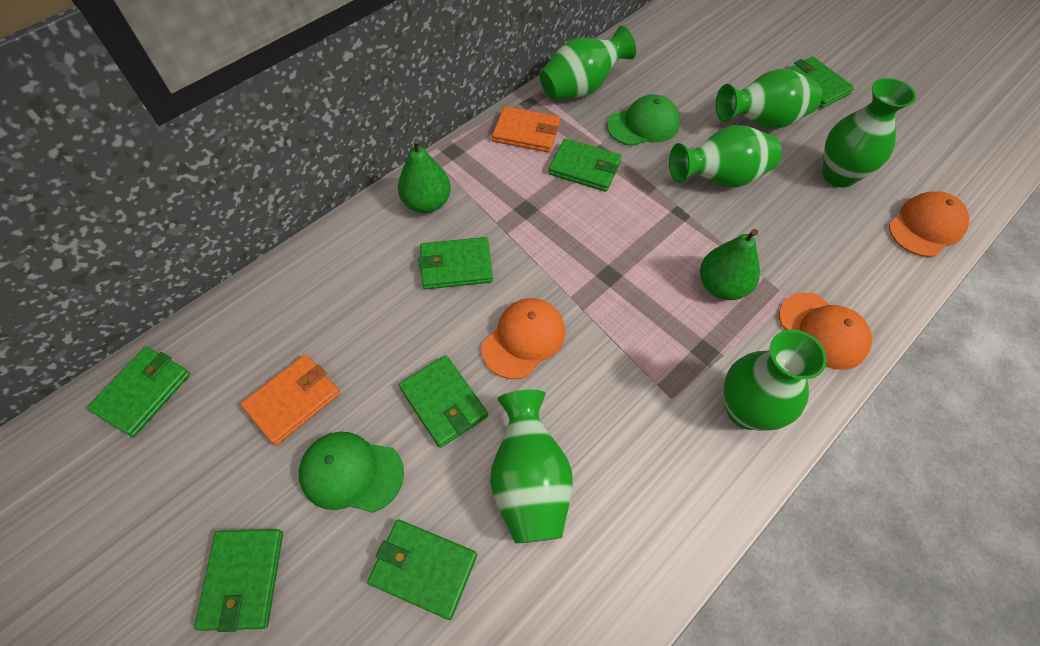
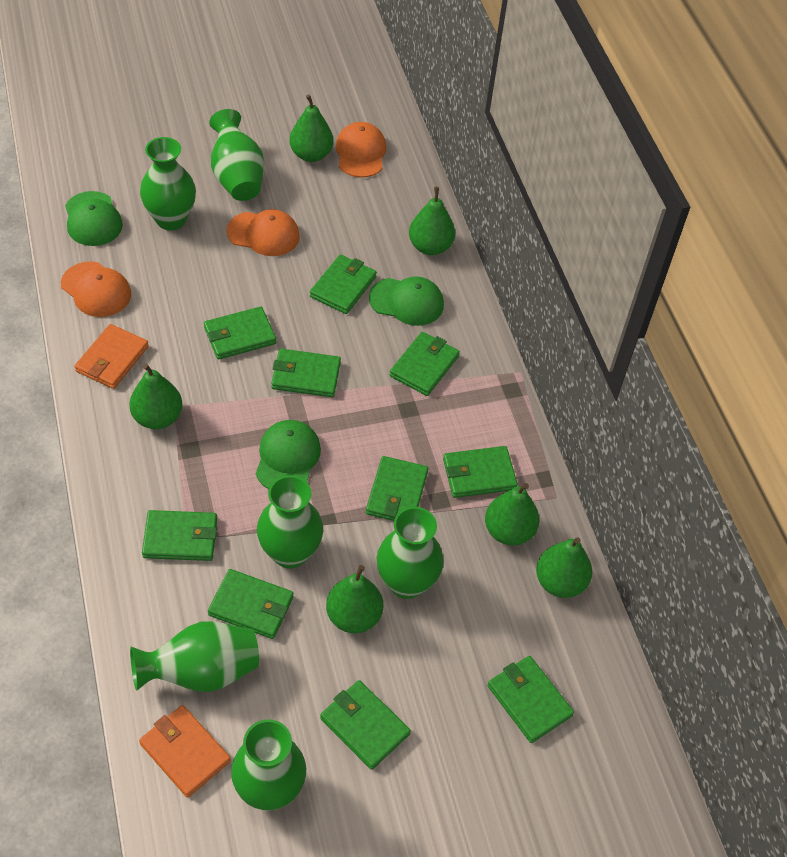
green cap: [299,432,404,513] [607,95,680,146] = 2 -> [65,191,123,246] [256,420,321,489] [369,276,444,326] = 3
green pear: [398,138,451,213] [700,229,760,300] = 2 -> [129,364,183,429] [289,94,333,162] [326,565,383,633] [409,187,455,255] [485,483,540,545] [536,537,592,598] = 6
green wallet: [87,347,190,437] [194,529,283,632] [367,519,477,620] [399,355,488,448] [418,237,493,289] [548,138,622,192] [787,57,854,108] = 7 -> [142,510,217,561] [204,307,276,360] [208,569,294,639] [271,349,341,397] [310,254,377,314] [320,680,411,770] [366,456,428,521] [390,332,460,396] [443,446,518,498] [487,656,574,743] = 10

